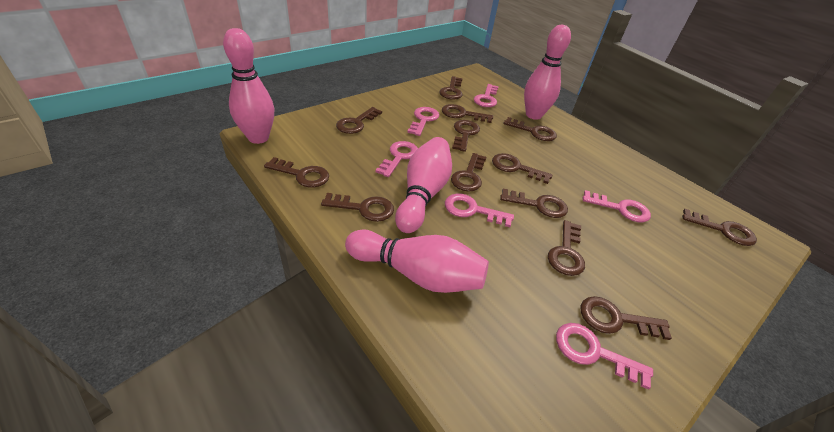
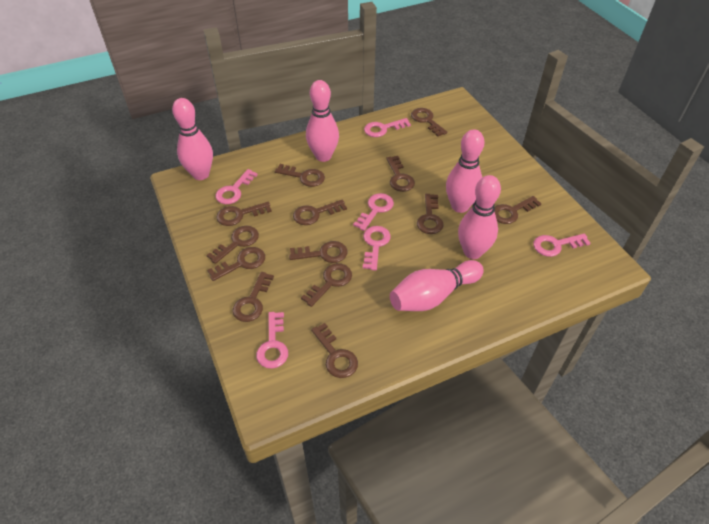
pink bowling pin: [223,28,274,144] [345,229,489,293] [395,137,452,233] [524,25,571,120] = 4 -> [172,98,213,180] [306,80,339,162] [390,260,484,311] [446,129,484,213] [458,175,501,259] = 5

